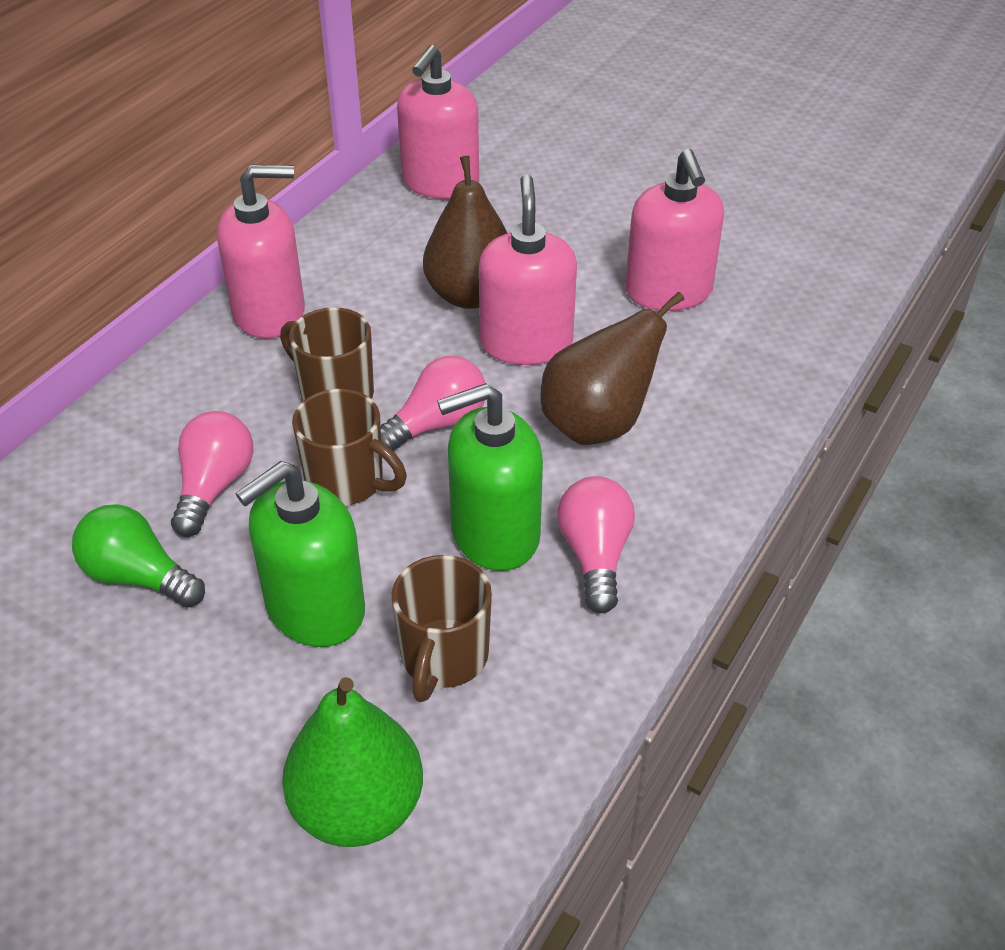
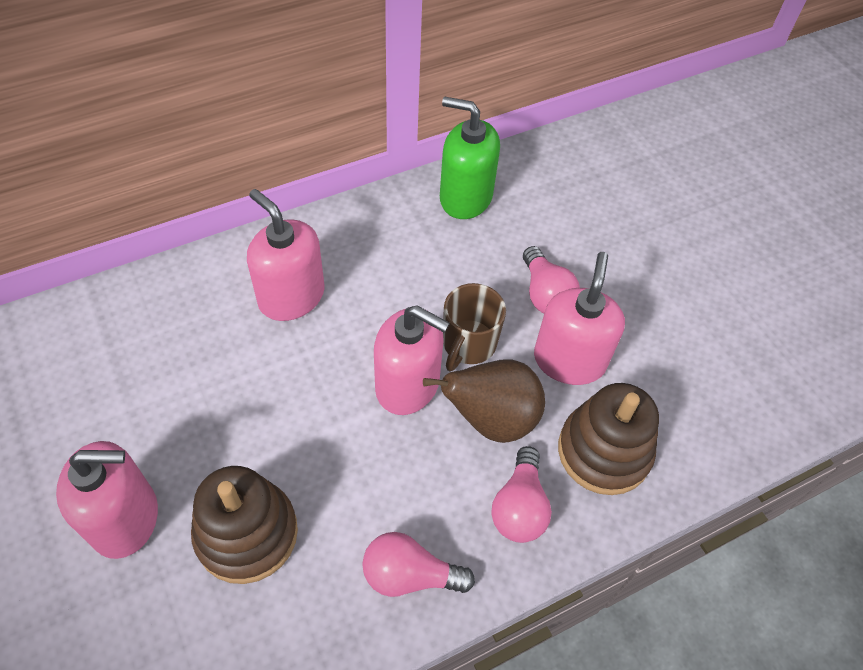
brown mug: [280,307,374,401] [292,389,407,506] [392,555,492,702] = 3 -> [443,283,506,371] = 1
brown pear: [423,156,507,309] [540,292,684,445] = 2 -> [423,359,545,443] = 1
brown stacking toy: none = 0 -> [191,466,298,584] [558,383,659,495] = 2
green light bulb: [72,504,205,608] = 1 -> none = 0
green pear: [282,677,423,847] = 1 -> none = 0
green soap dispenser: [236,461,365,647] [437,383,543,571] = 2 -> [440,97,500,219] = 1

